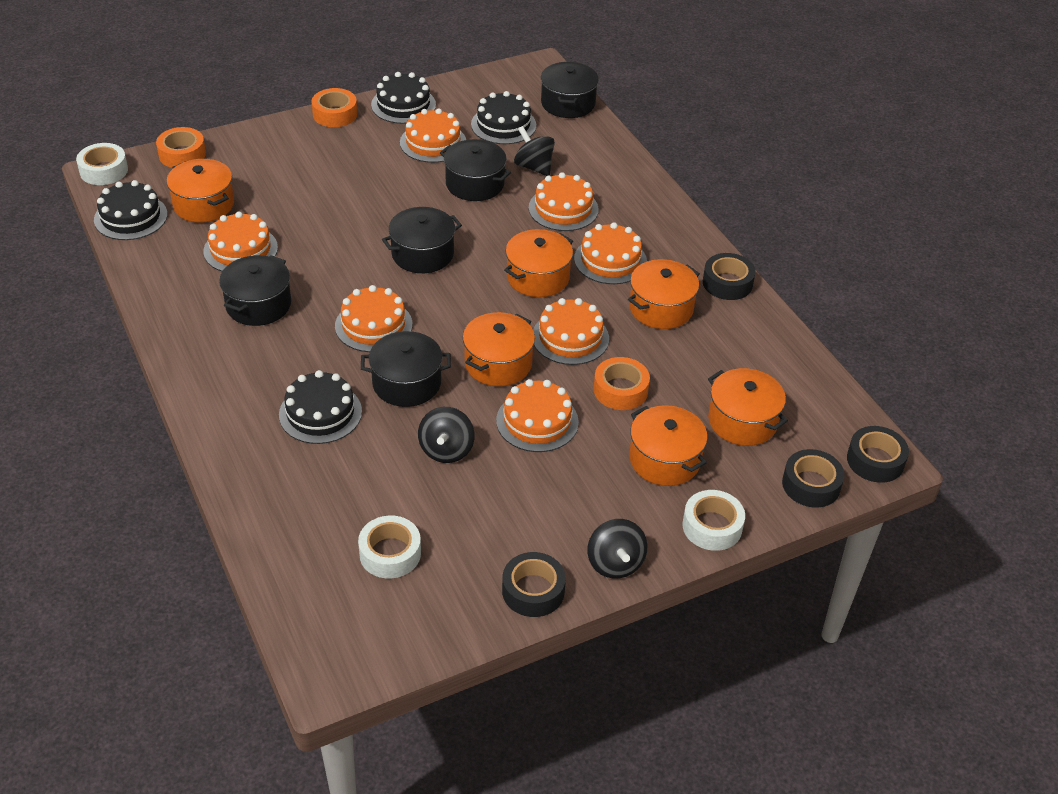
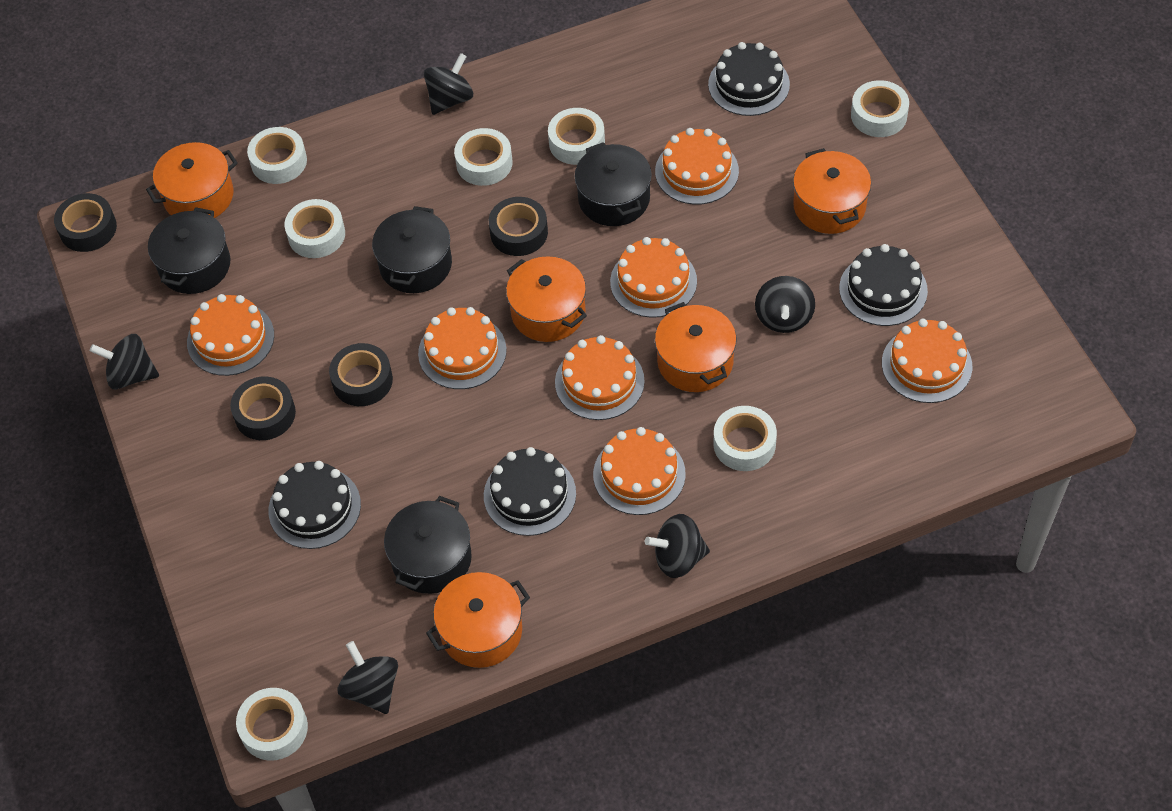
black pot: [219,255,291,326] [361,331,451,407] [382,207,462,273] [440,139,511,201] [541,62,599,118] = 5 -> [148,207,231,294] [372,206,452,293] [384,496,472,594] [574,142,652,226] = 4
black spinning top: [418,407,475,463] [514,126,555,176] [587,519,647,579] = 3 -> [90,334,159,390] [338,641,398,714] [424,53,473,115] [645,514,710,578] [755,276,815,333] = 5
orange pot: [167,159,234,223] [463,312,535,386] [504,229,573,297] [628,259,700,329] [630,405,708,486] [708,368,788,446] = 6 -> [146,142,238,218] [426,572,530,668] [506,256,587,342] [655,302,737,392] [793,148,871,234] = 5
orange tape: [156,127,206,168] [312,88,357,127] [594,357,650,410] = 3 -> none = 0
white tape: [76,143,128,185] [358,515,421,579] [682,490,745,551] = 3 -> [236,688,308,761] [247,127,307,184] [284,199,345,258] [454,128,513,186] [548,108,605,165] [713,406,777,471] [851,80,909,137] = 7

